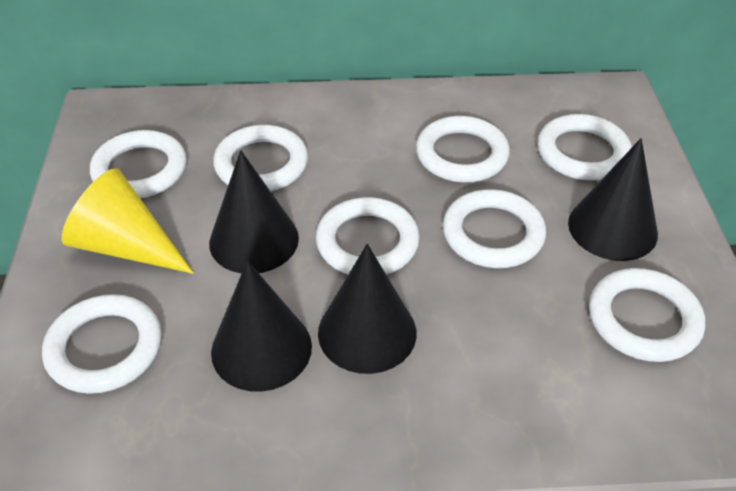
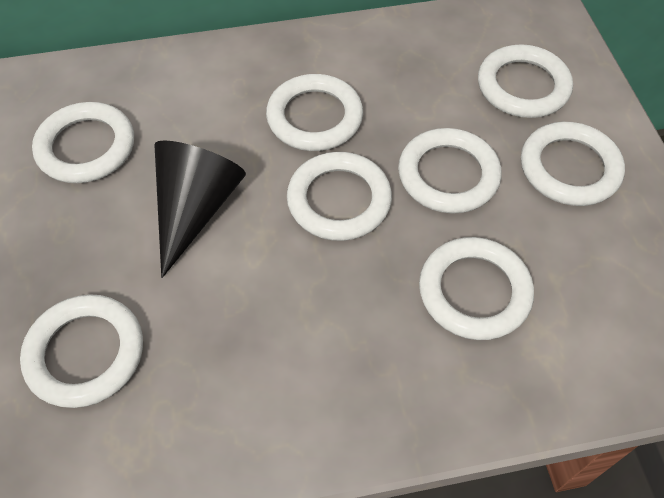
black cone: [209,150,299,274] [211,260,312,392] [318,244,417,374] [568,138,658,261] = 4 -> [154,140,246,278] = 1
yellow cone: [62,168,194,274] = 1 -> none = 0

